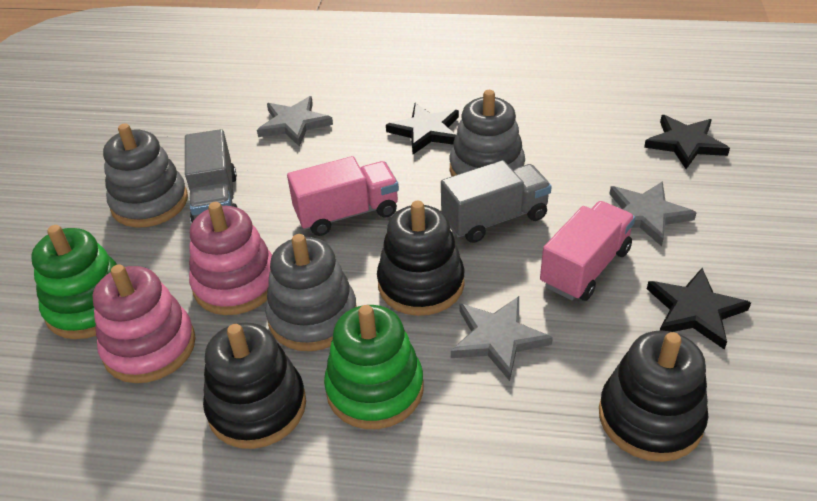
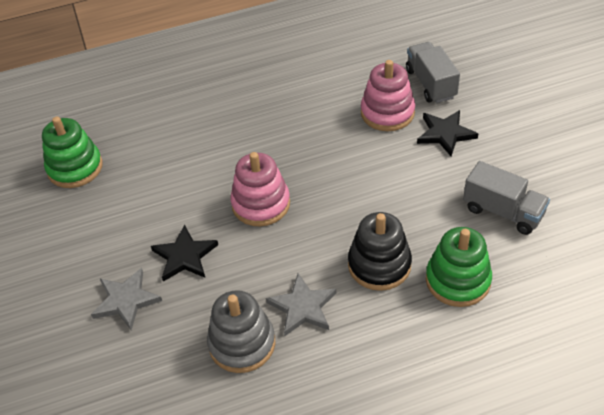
black stacking toy: [203,323,306,449] [377,201,464,316] [599,331,708,462] = 3 -> [348,212,412,291] = 1
black star: [386,103,459,154] [644,115,730,169] [647,268,751,349] = 3 -> [151,225,218,282] [417,110,478,157] = 2
grey stacking toy: [103,123,188,227] [265,234,357,351] [450,90,525,176] = 3 -> [207,290,275,373] = 1
grey star: [257,96,333,147] [451,296,553,381] [609,181,697,246] = 3 -> [91,268,162,330] [266,273,336,336] = 2
pink truck: [287,156,399,236] [540,201,635,301] = 2 -> none = 0

